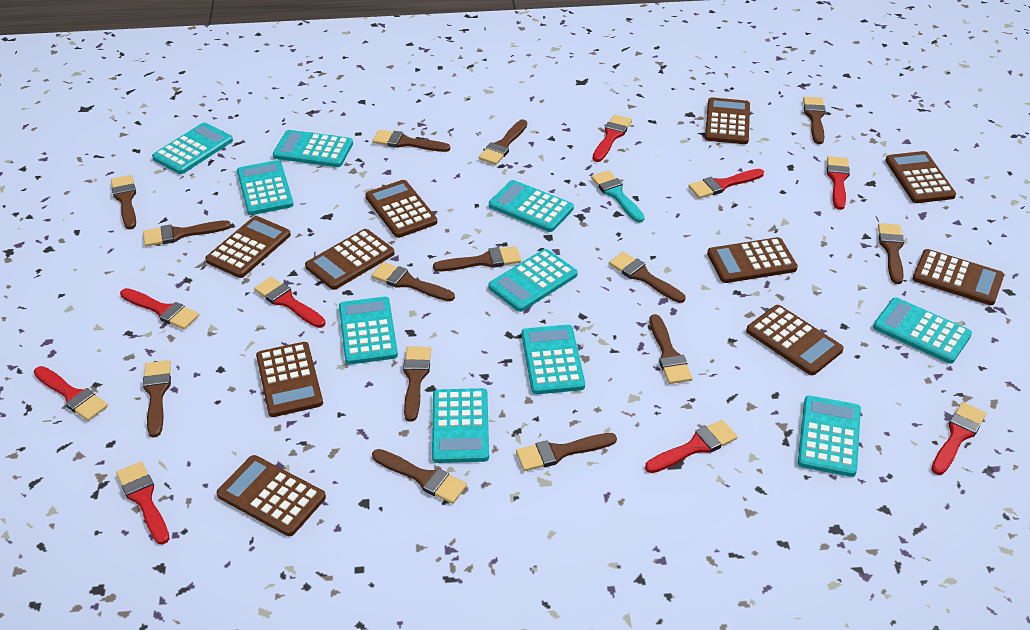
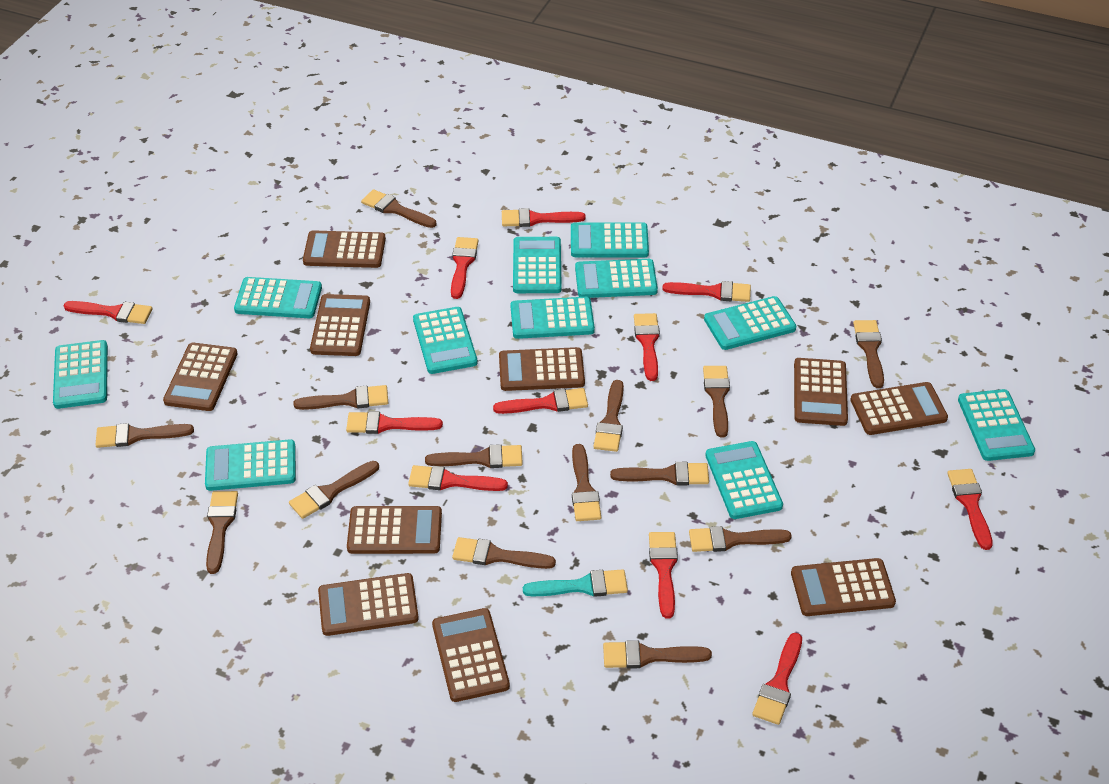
red brush: [34,366,108,421] [116,462,169,545] [120,288,199,329] [254,277,326,328] [592,115,632,162] [645,420,738,473] [689,169,764,199] [827,156,850,210] [931,402,986,475] = 9 -> [63,301,153,324] [346,411,443,434] [408,465,508,491] [451,237,479,299] [493,388,588,414] [502,208,586,227] [634,313,660,381] [649,532,678,618] [662,281,751,302] [752,633,802,725] [947,469,993,550] = 11
turquoise calculator: [152,123,233,174] [237,160,294,215] [273,130,353,167] [339,297,398,364] [432,388,489,463] [488,249,577,312] [489,180,574,232] [522,325,585,394] [798,395,861,477] [873,298,972,364] = 10 -> [53,340,108,409] [205,439,296,491] [234,277,322,318] [413,307,478,374] [510,297,595,339] [513,237,562,293] [571,222,649,257] [575,259,658,298] [704,296,796,350] [705,441,783,519] [958,389,1035,461] = 11

